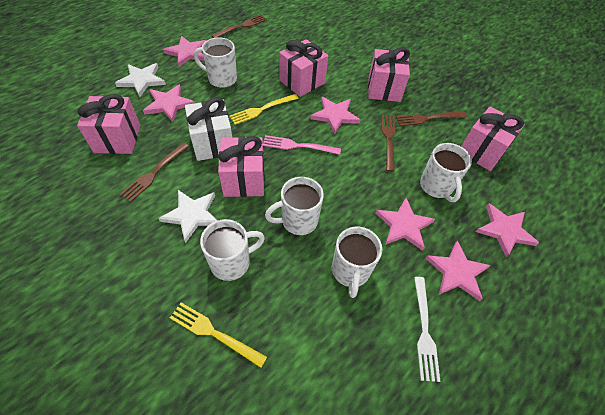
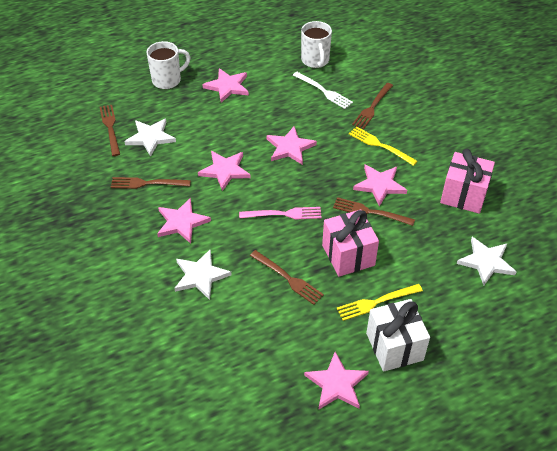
brown fork: [120,142,189,202] [211,15,267,38] [382,114,395,172] [396,111,467,126] = 4 -> [100,105,120,156] [111,177,191,189] [250,250,324,305] [333,197,415,226] [352,83,393,129] = 5
pink gift: [77,94,140,154] [218,136,264,197] [279,39,328,97] [368,47,410,102] [461,107,525,171] = 5 -> [322,209,379,277] [440,149,495,214] = 2
white mug: [194,37,237,88] [200,219,265,281] [265,177,324,235] [332,227,382,298] [420,143,472,202] = 5 -> [146,41,190,89] [301,21,332,68] = 2
white star: [115,63,166,97] [158,190,218,243] = 2 -> [124,119,176,157] [174,249,232,300] [457,237,516,285] = 3

